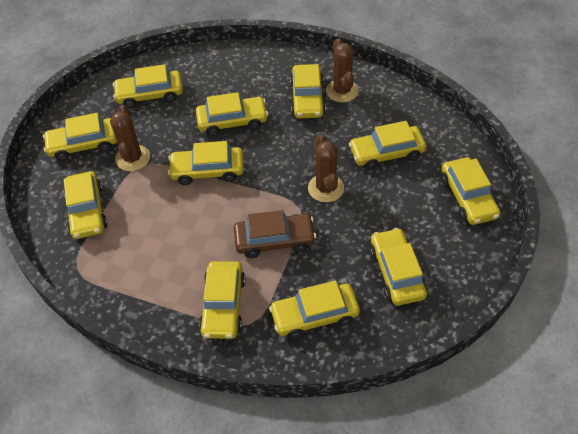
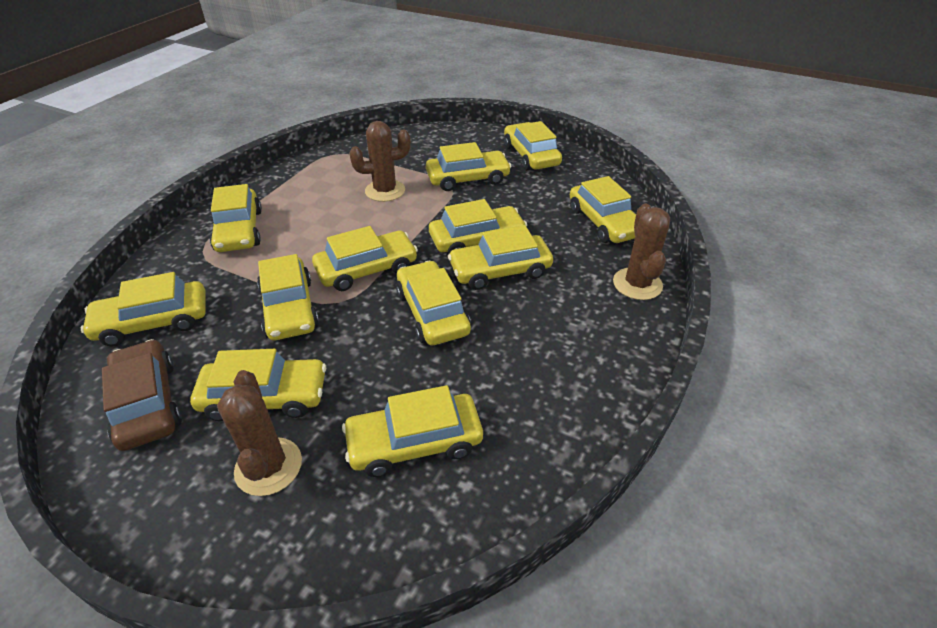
yellow car: [43,113,117,161] [64,171,108,239] [113,64,183,108] [168,141,244,185] [196,92,268,136] [199,261,246,339] [269,280,360,339] [290,64,326,119] [349,121,426,170] [370,228,427,306] [441,157,500,225] = 11 -> [81,272,206,347] [190,349,326,421] [210,184,262,252] [257,254,319,340] [312,226,418,291] [342,385,483,477] [396,261,471,346] [426,142,512,191] [429,199,527,254] [448,225,553,290] [504,121,562,170] [570,176,636,243] = 12

